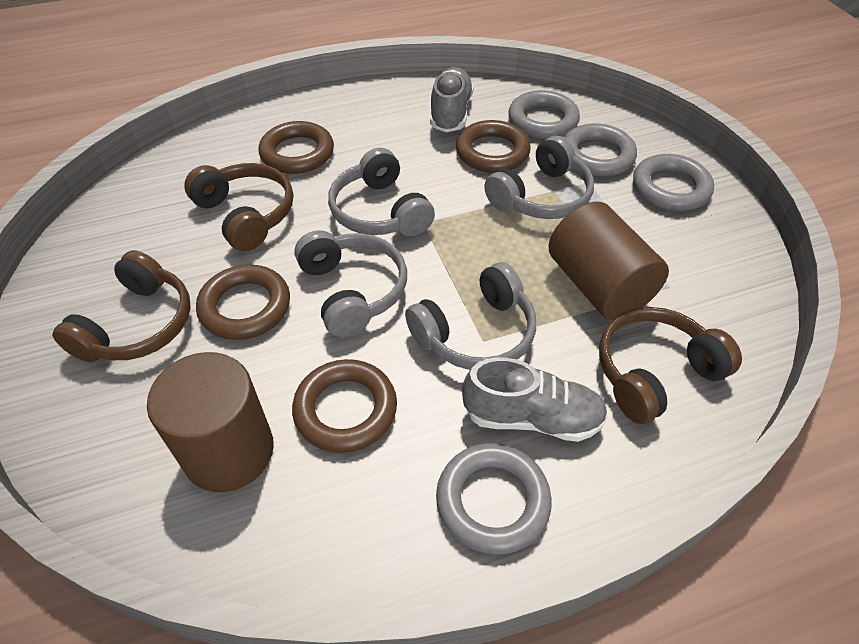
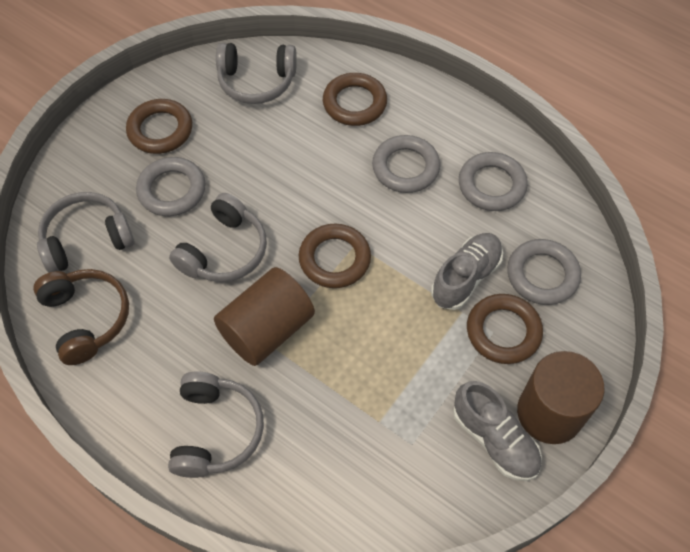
brown headphones: [52,250,191,362] [184,163,293,251] [599,307,742,424] = 3 -> [33,269,129,365] = 1

